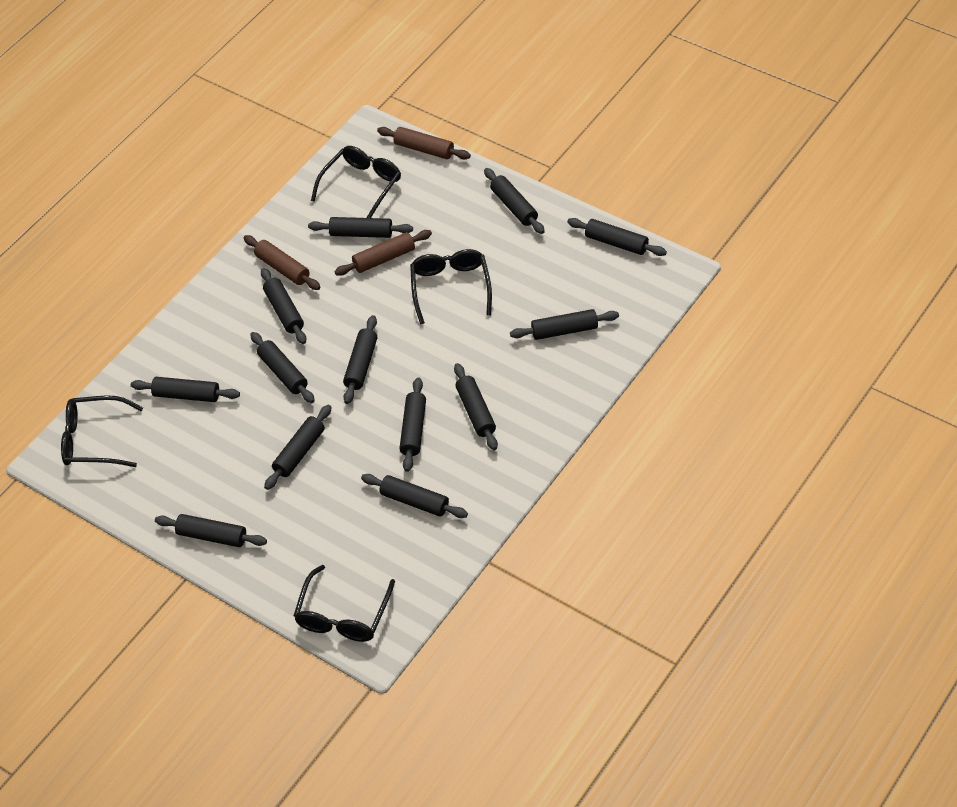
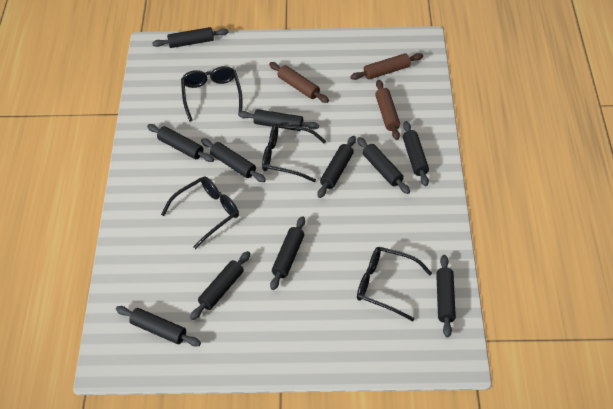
black rolling pin: [131,377,240,402] [155,514,267,547] [250,332,315,403] [261,268,306,344] [264,405,332,490] [308,217,413,238] [343,315,377,404] [361,474,468,518] [399,377,426,472] [454,363,498,450] [484,168,545,234] [510,309,619,340] [567,218,667,256] = 13 -> [116,306,201,346] [147,124,214,162] [152,27,229,48] [190,251,250,320] [201,138,266,182] [238,109,319,131] [270,216,305,290] [317,136,356,198] [357,137,410,194] [403,121,429,186] [436,255,456,337] = 11

